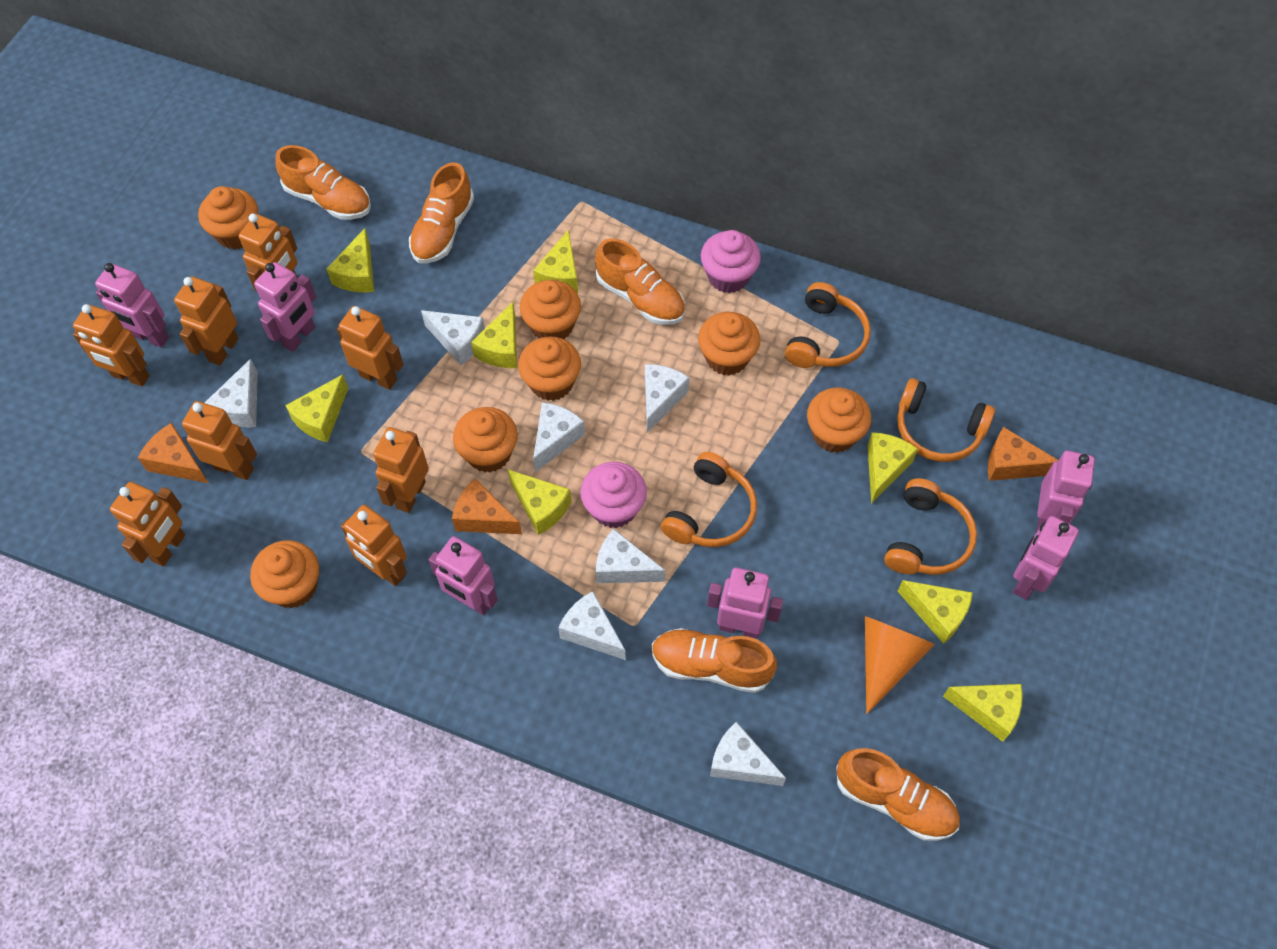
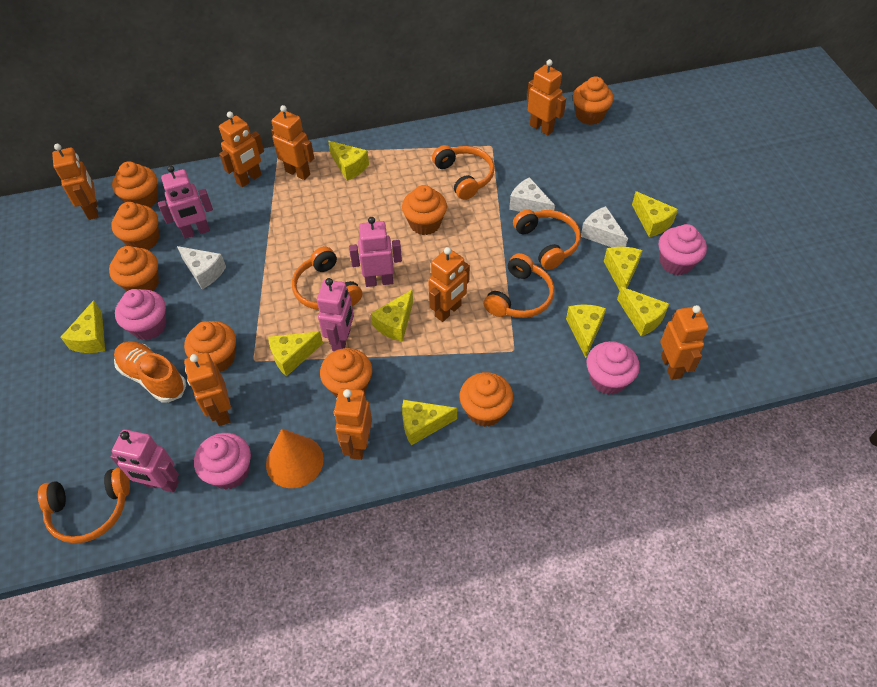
orange cheese: [138,423,208,483] [452,479,522,534] [988,427,1059,481] = 3 -> none = 0
orange cupcake: [198,186,258,249] [250,540,319,608] [453,407,518,473] [518,337,581,401] [520,280,581,340] [698,312,760,376] [807,387,871,453] = 7 -> [109,246,159,291] [111,202,159,250] [112,161,158,208] [184,321,236,372] [320,348,372,397] [402,185,447,235] [460,372,513,427] [573,76,613,125] = 8
orange headphones: [661,452,757,547] [785,282,871,368] [884,478,977,575] [897,378,995,462] = 4 -> [38,467,130,544] [292,246,362,310] [432,145,495,200] [484,253,554,318] [513,209,581,270] = 5
orange shoe: [275,145,371,220] [409,162,474,264] [595,238,685,325] [652,628,777,693] [836,748,960,841] = 5 -> [114,341,186,403] = 1
pink cupcake: [580,462,647,528] [701,230,761,293] = 2 -> [115,289,166,340] [194,433,251,489] [587,341,640,395] [659,224,707,275] = 4
pink robot: [95,263,169,348] [254,262,316,352] [429,536,498,615] [707,567,783,639] [1013,516,1079,600] [1037,450,1095,531] = 6 -> [110,429,179,492] [158,165,213,239] [317,278,354,351] [349,217,402,287] = 4
white cheese: [205,359,258,428] [421,310,485,365] [533,402,585,472] [558,591,626,660] [596,529,665,583] [645,364,690,433] [710,721,786,786] = 7 -> [177,246,226,289] [509,177,555,219] [581,206,628,247] = 3
yellow cheese: [285,374,348,442] [326,228,374,292] [471,302,517,368] [508,469,571,535] [533,230,578,294] [867,432,918,504] [898,580,973,644] [943,684,1023,742] = 8 -> [60,300,105,353] [268,331,323,377] [328,141,369,181] [371,290,413,342] [402,400,457,446] [566,304,606,358] [604,247,643,291] [617,287,669,337] [632,191,678,237] = 9

